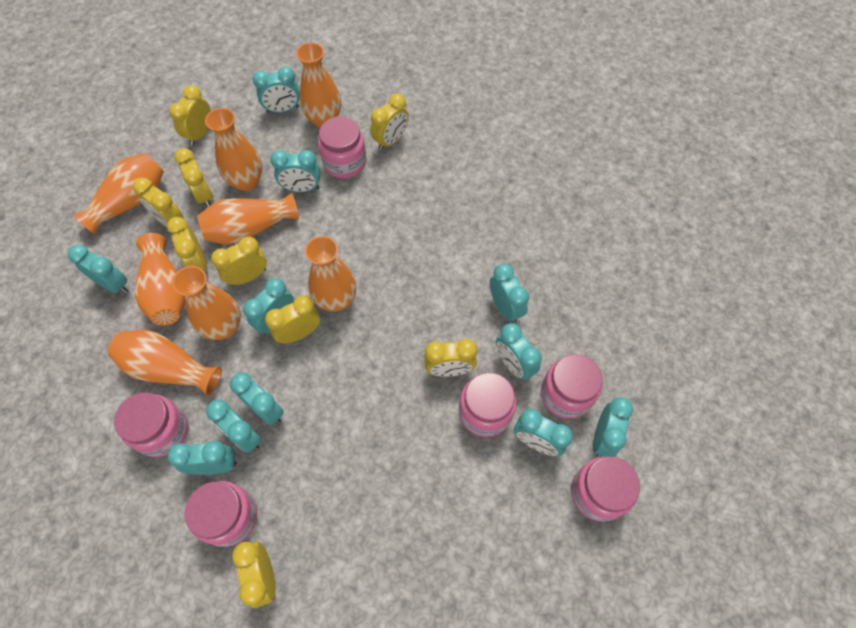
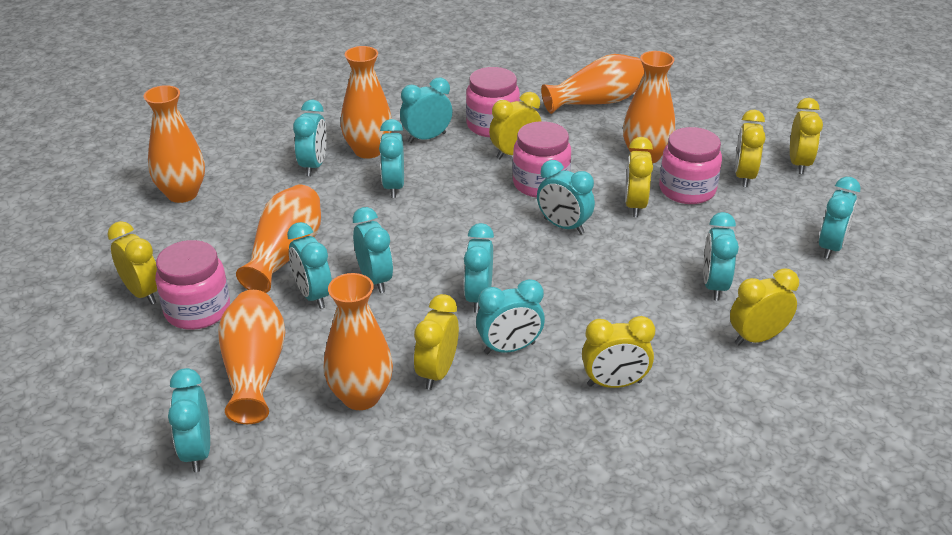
orange vase: [73,153,164,235] [108,330,222,396] [135,233,186,325] [172,266,241,340] [197,193,299,244] [205,108,262,191] [296,42,341,128] [305,236,357,312] = 8 -> [144,85,205,203] [218,290,285,424] [236,185,321,293] [324,273,393,410] [341,46,392,159] [541,54,644,114] [623,51,675,163] = 7
pink jar: [114,392,189,457] [185,481,257,547] [318,116,366,178] [459,372,517,437] [541,354,603,419] [571,456,640,522] = 6 -> [155,240,230,330] [466,67,520,137] [512,121,571,198] [659,127,722,204] = 4
yellow clock: [133,178,184,227] [167,217,207,270] [169,85,211,146] [174,148,213,207] [211,237,267,285] [232,542,276,608] [265,295,320,343] [370,94,409,150] [424,339,477,377] = 9 -> [107,221,157,305] [414,294,459,390] [489,92,541,159] [582,316,655,388] [625,137,653,217] [730,268,799,346] [735,110,766,187] [790,98,823,174] = 8

